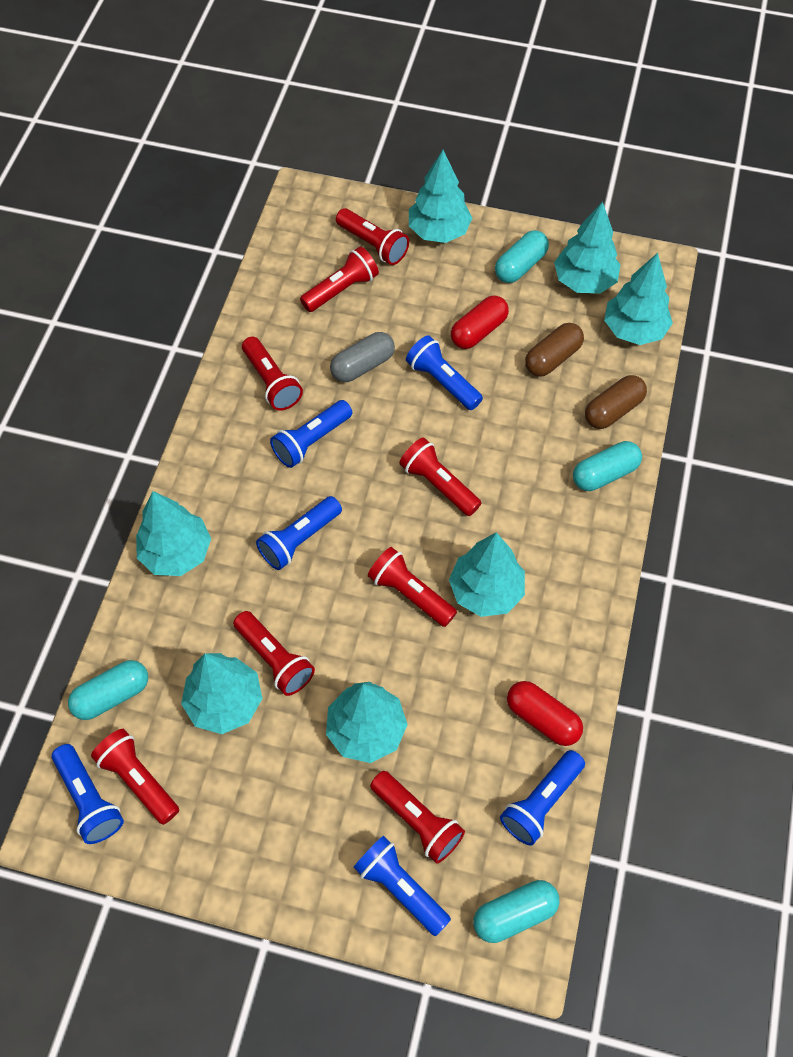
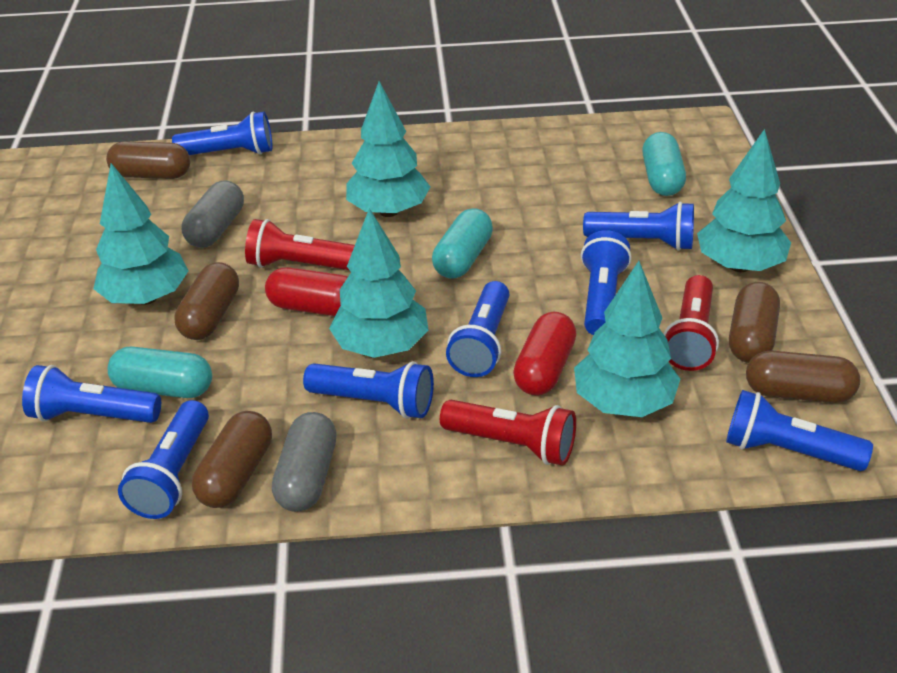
blue flashlight: [52,744,124,844] [256,496,342,570] [270,400,352,468] [353,836,451,936] [406,335,483,410] [500,750,585,846] = 6 -> [22,365,161,423] [118,400,209,519] [172,112,273,155] [303,361,434,419] [446,281,509,377] [581,230,632,335] [583,202,694,251] [726,390,873,471] = 8
brown capsule: [525,323,584,377] [585,375,647,429] = 2 -> [106,141,190,179] [174,262,239,340] [192,411,272,508] [729,282,780,363] [746,351,860,403] = 5
grey capsule: [330,332,395,382] = 1 -> [182,181,244,248] [272,412,337,512] = 2
red flashlight: [91,729,179,825] [233,611,315,696] [242,337,303,411] [300,247,379,312] [336,208,409,265] [368,547,457,627] [370,771,465,864] [399,438,481,516] = 8 -> [245,219,355,270] [440,400,576,465] [664,275,719,371] = 3
turquoise capsule: [68,660,148,720] [473,880,559,943] [495,230,549,283] [573,441,642,491] = 4 -> [108,347,212,398] [432,208,493,279] [642,132,686,196] = 3
turquoise tree: [136,491,211,576] [181,653,263,734] [326,682,408,763] [409,150,472,243] [449,532,525,617] [554,201,621,294] [604,253,673,345] = 7 -> [93,163,189,305] [329,208,429,358] [346,81,430,217] [574,261,680,417] [697,129,791,272] = 5

